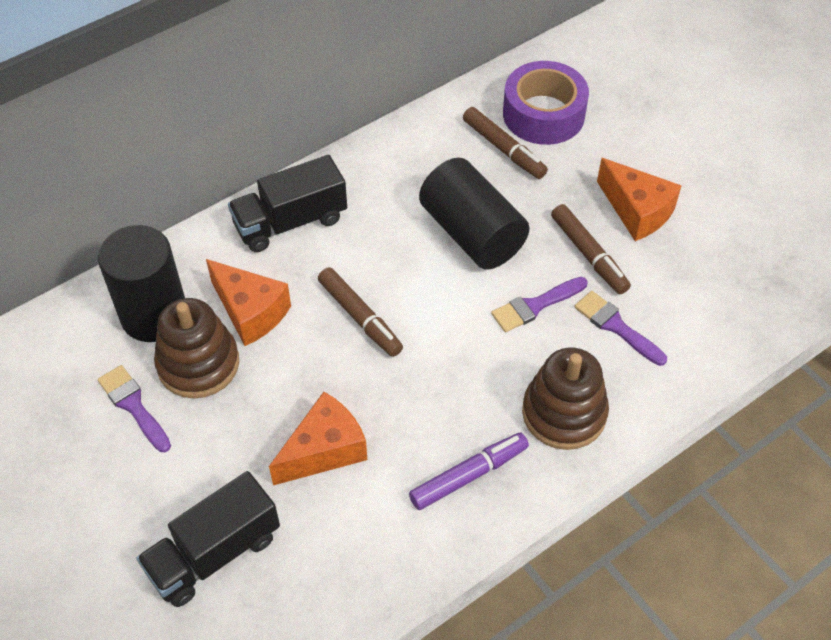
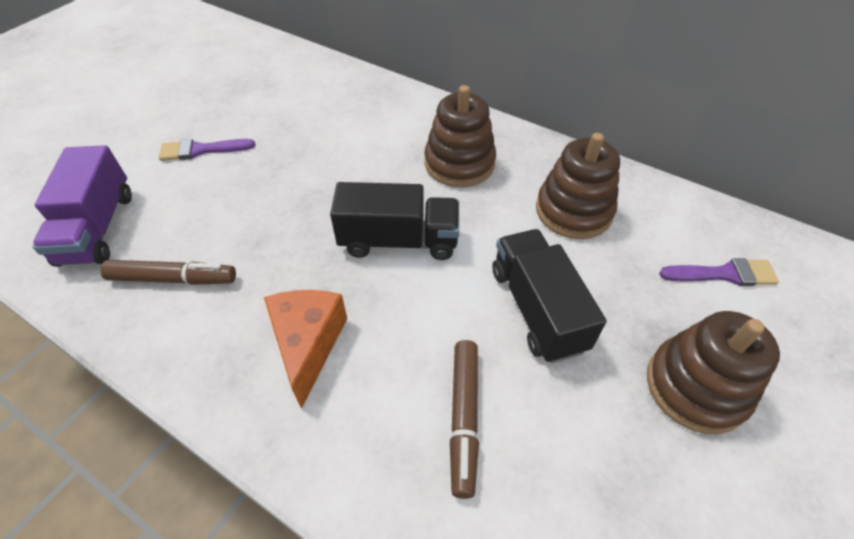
black cylinder: [98,225,185,342] [419,158,530,270] = 2 -> none = 0
brown marker: [318,267,403,357] [463,107,548,179] [551,204,631,294] = 3 -> [100,260,236,285] [450,340,479,499] = 2
brown stacking toy: [154,298,239,398] [522,348,609,450] = 2 -> [425,85,496,187] [536,133,620,239] [647,311,780,434] = 3
orange cheese: [206,259,291,346] [269,392,367,485] [597,158,682,241] = 3 -> [264,290,347,409] = 1
purple brush: [98,365,171,452] [491,277,588,332] [574,291,667,366] = 3 -> [159,139,255,161] [659,258,779,286] = 2
purple marker: [409,433,529,510] = 1 -> none = 0
purple tape: [503,61,589,145] = 1 -> none = 0
purple truck: none = 0 -> [33,145,132,267] = 1

